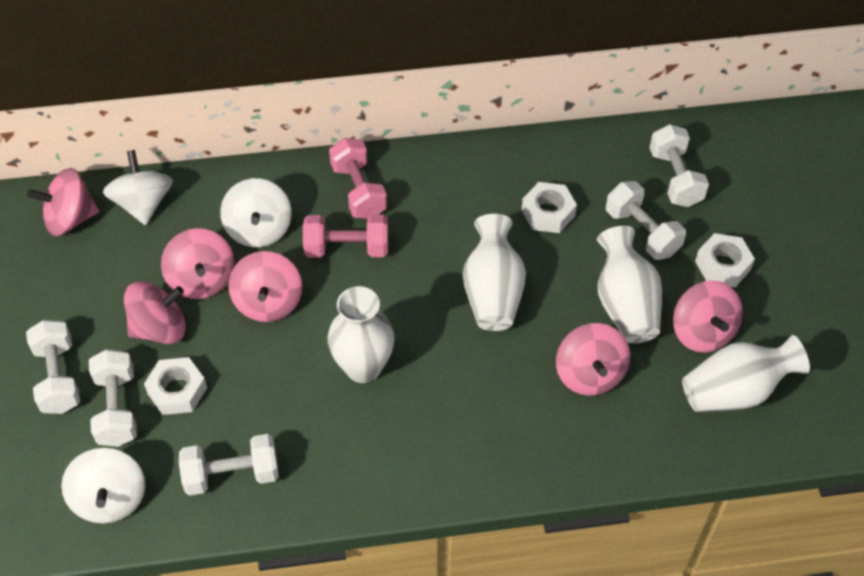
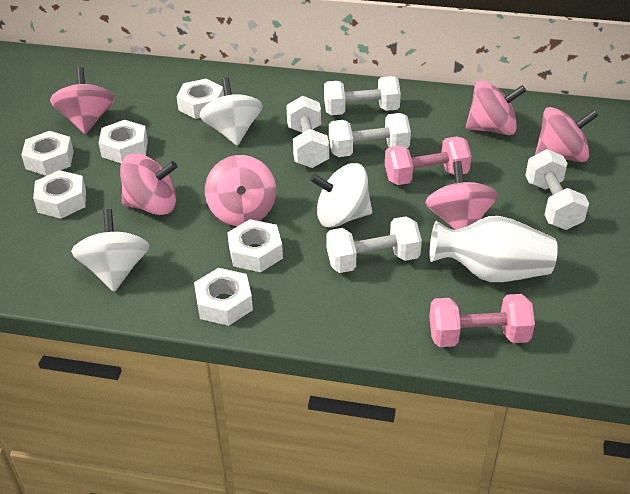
white nut: [144,357,207,415] [522,182,577,233] [695,233,755,287] = 3 -> [21,131,74,176] [33,170,86,219] [99,120,148,164] [176,79,224,119] [194,268,253,326] [227,219,283,272] = 6
white vase: [328,286,395,383] [463,214,526,331] [597,226,662,343] [682,335,810,412] = 4 -> [430,216,558,282] = 1

